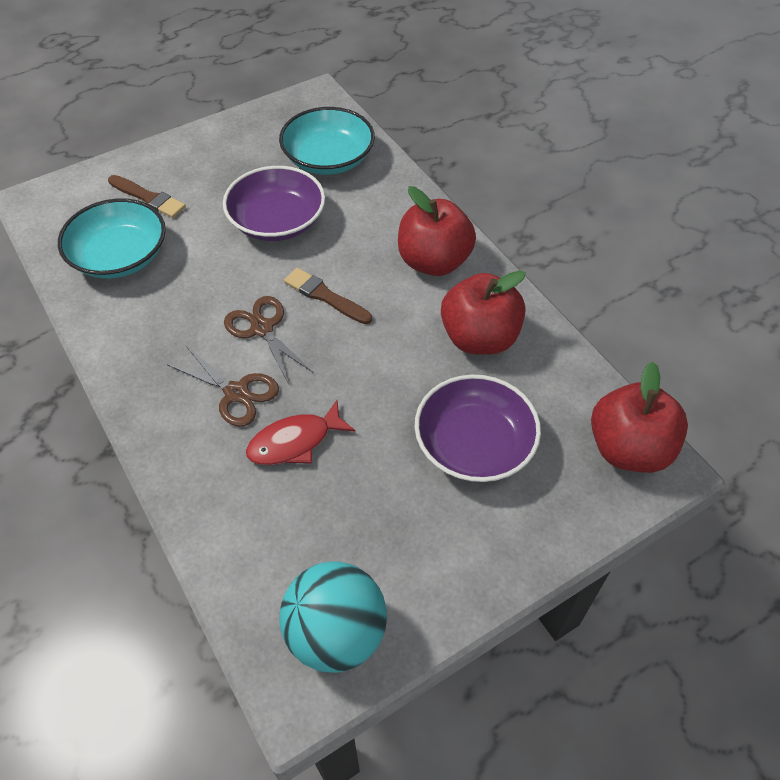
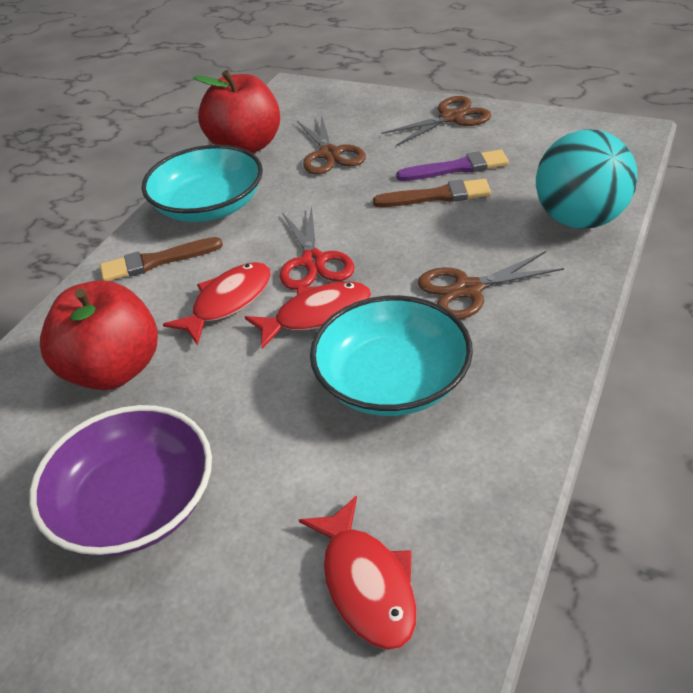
brown scissors: [166,345,279,427] [224,296,314,384] = 2 -> [297,114,366,174] [381,96,491,146] [418,251,564,320] = 3
purple bowl: [223,166,325,241] [415,374,541,482] = 2 -> [29,405,212,556] = 1
purple brush: none = 0 -> [396,150,509,181] = 1
red apple: [398,186,476,276] [441,271,526,355] [591,362,688,473] = 3 -> [40,280,158,390] [193,70,280,153] = 2
red fish: [246,400,356,465] = 1 -> [163,262,271,345] [245,282,371,349] [299,495,417,650] = 3
red scissors: none = 0 -> [280,206,355,290] = 1

